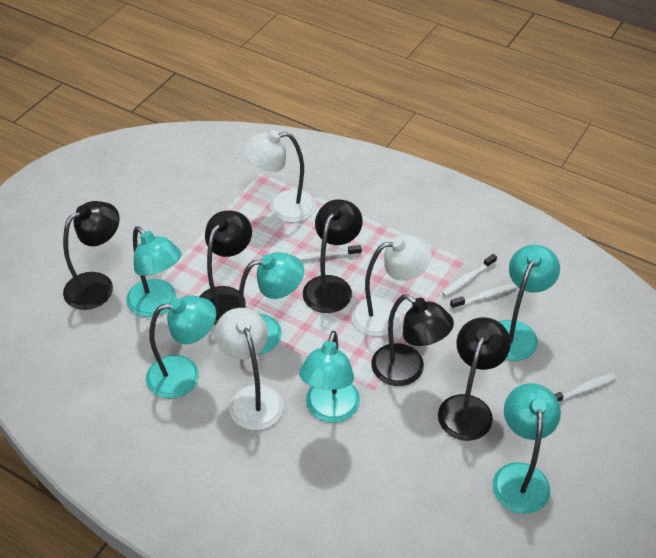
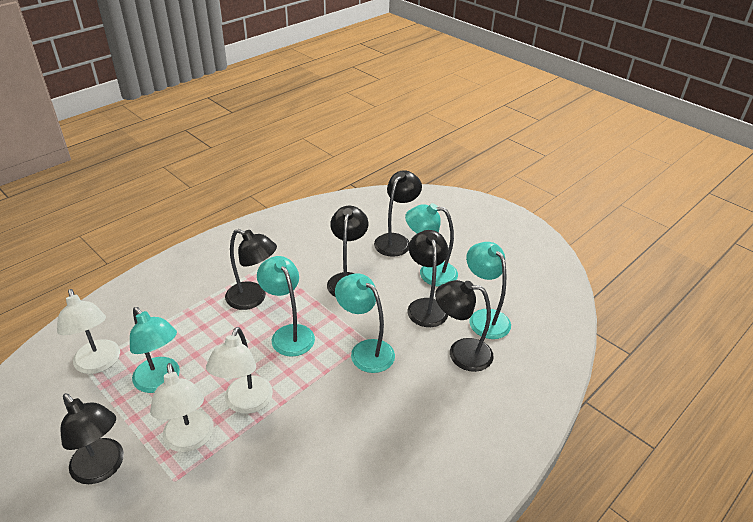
black lamp: [63,201,120,310] [199,211,252,325] [303,199,363,313] [371,294,454,386] [438,317,511,441] = 5 -> [60,393,124,484] [225,229,277,310] [327,206,368,297] [374,170,422,257] [408,230,448,327] [435,280,494,372] = 6
turquoise lamp: [126,226,181,317] [146,296,216,399] [239,252,304,354] [299,331,360,423] [492,383,561,514] [499,245,560,361] = 6 -> [130,307,180,393] [257,256,315,357] [335,273,395,373] [405,203,458,287] [466,242,511,339] = 5
white toothbrush: [292,245,362,261] [442,254,497,297] [450,283,518,309] [554,373,616,403] = 4 -> none = 0

